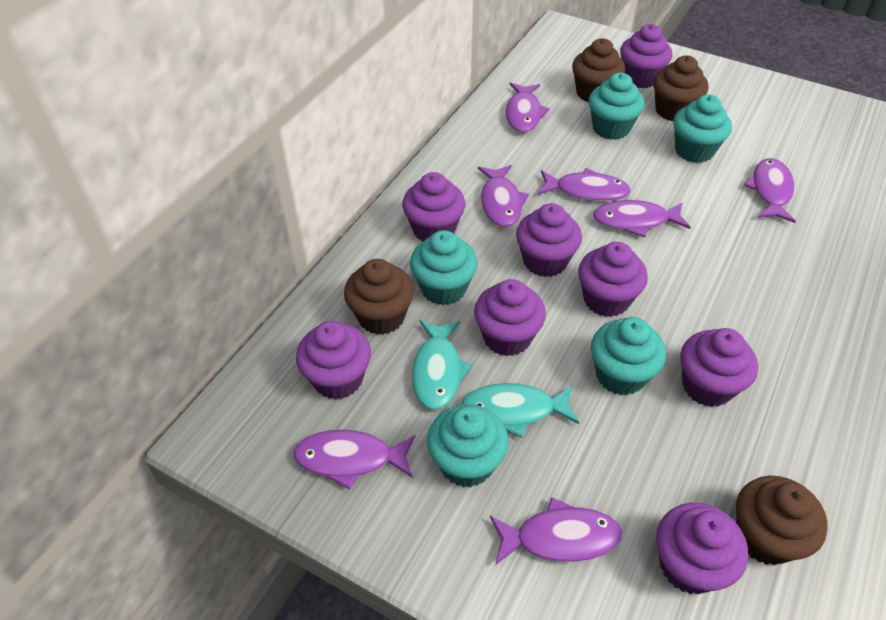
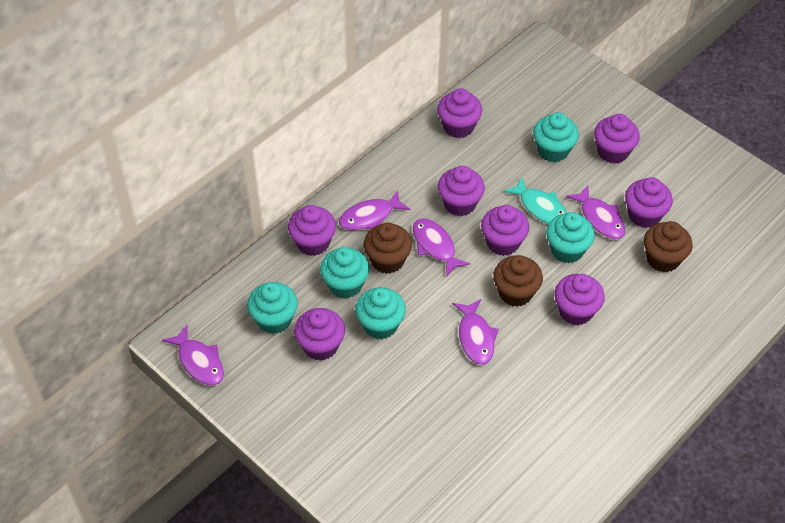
brown cupcake: [344,259,414,335] [572,38,625,103] [653,55,709,121] [736,476,828,565] = 4 -> [364,223,412,274] [493,255,543,307] [644,221,693,272] = 3
purple fish: [293,430,415,490] [478,165,529,227] [490,497,622,565] [506,83,550,133] [538,168,631,202] [593,200,691,237] [744,158,796,223] = 7 -> [162,325,224,386] [339,190,410,230] [413,218,470,277] [452,299,499,365] [566,185,626,239] = 5
turquoise fish: [412,320,472,410] [461,383,579,438] = 2 -> [503,177,567,224] = 1

